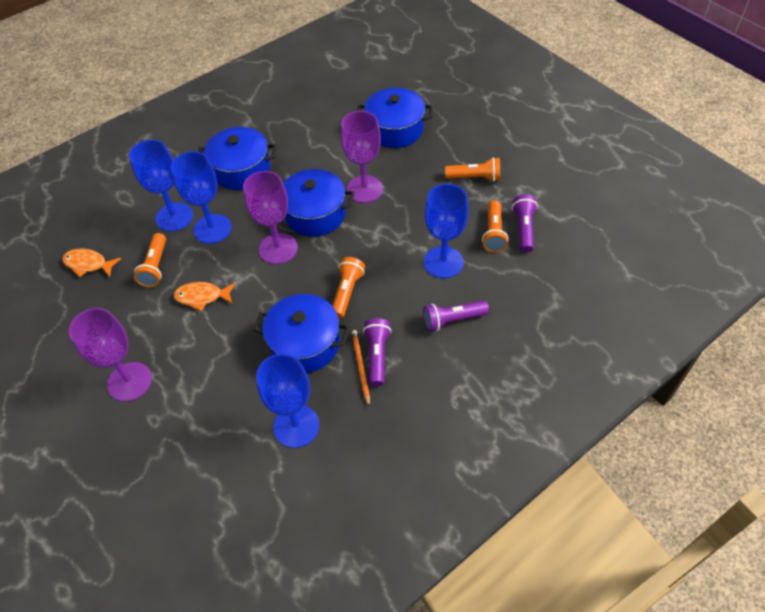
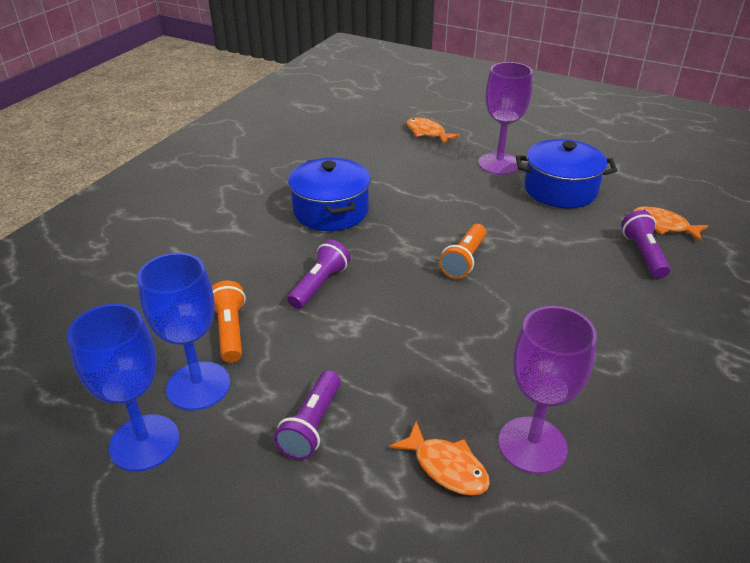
blue goblet: [129,139,193,231] [171,151,232,244] [256,354,319,448] [424,184,469,278] = 4 -> [67,304,179,472] [137,253,230,410] = 2
blue pot: [198,127,276,190] [253,294,350,373] [283,169,354,237] [357,88,433,148] = 4 -> [288,158,371,231] [516,139,617,208] = 2
orange fish: [62,249,121,277] [173,282,235,311] = 2 -> [389,421,490,496] [406,117,460,144] [633,207,709,241] = 3
orange flashlight: [134,233,166,287] [332,257,365,319] [445,157,500,182] [482,200,508,253] = 4 -> [212,281,246,363] [439,224,486,279] = 2
orange pencil: [352,330,370,406] = 1 -> none = 0
purple goblet: [69,308,152,402] [243,171,298,264] [341,111,383,203] = 3 -> [478,62,533,175] [498,306,597,474] = 2

